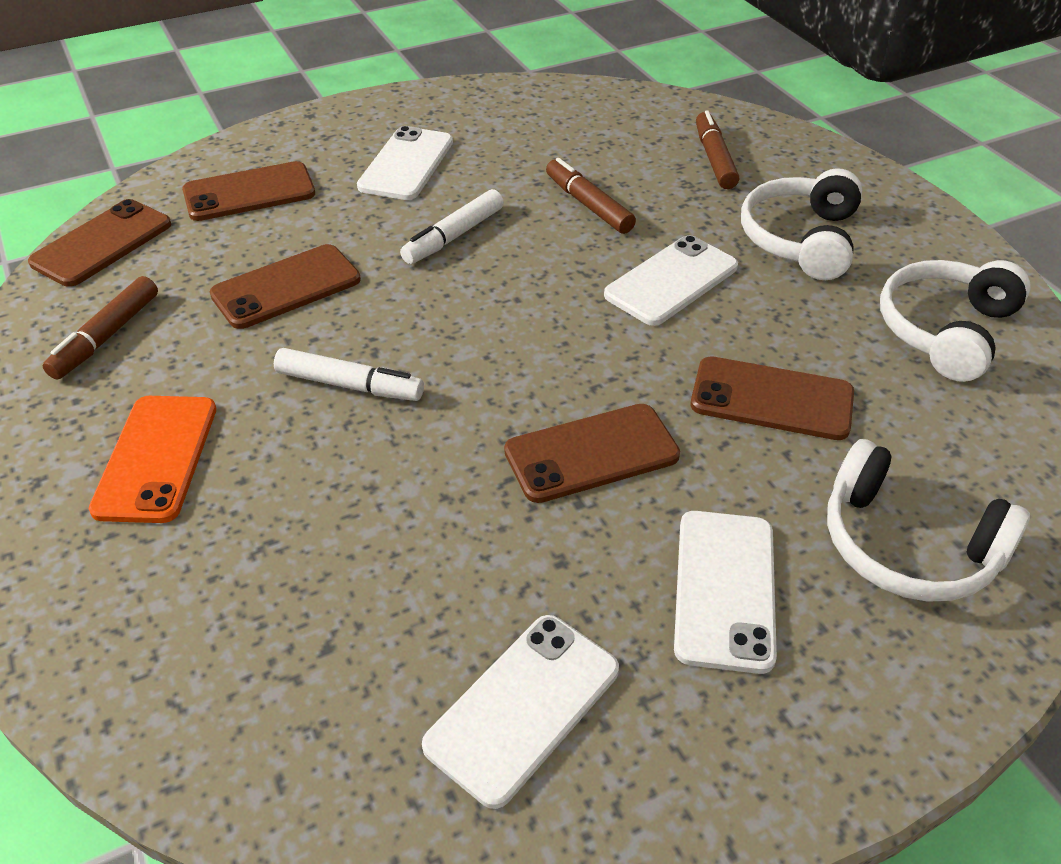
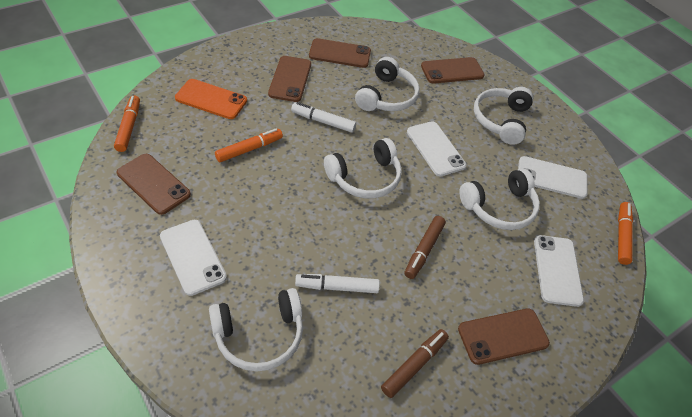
brown marker: [43,276,158,380] [546,158,636,234] [696,110,739,189] = 3 -> [381,329,449,398] [405,216,446,279] = 2
orange marker: none = 0 -> [114,95,140,152] [215,129,283,162] [618,202,633,265] = 3
white headphones: [741,168,862,280] [827,439,1030,602] [880,260,1031,382] = 3 -> [209,288,303,372] [324,138,402,199] [355,57,420,111] [459,168,540,230] [474,87,533,145] = 5

